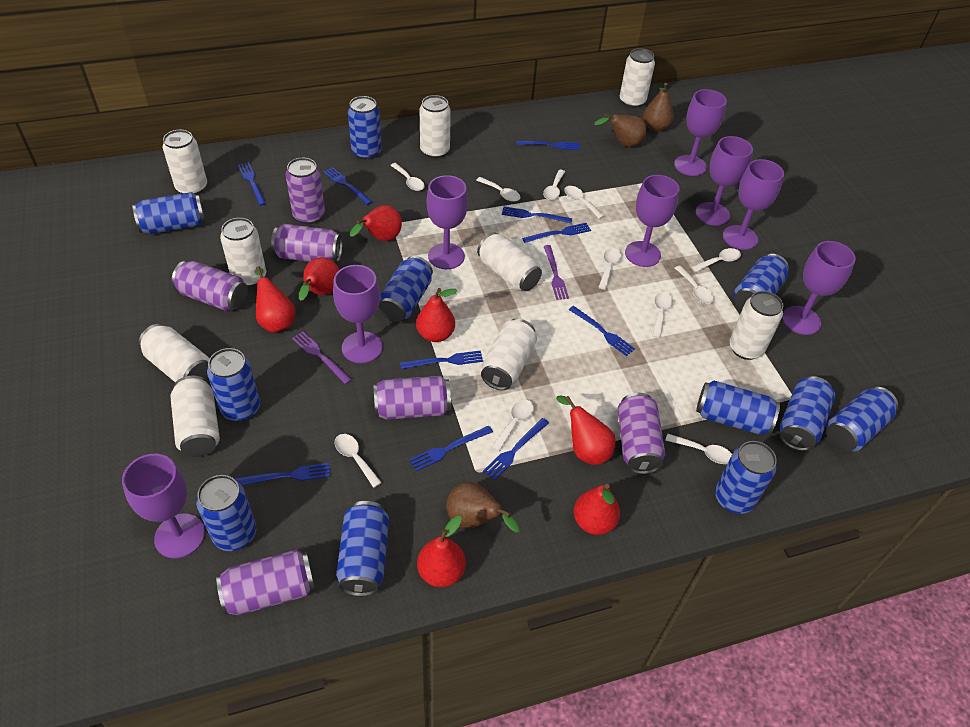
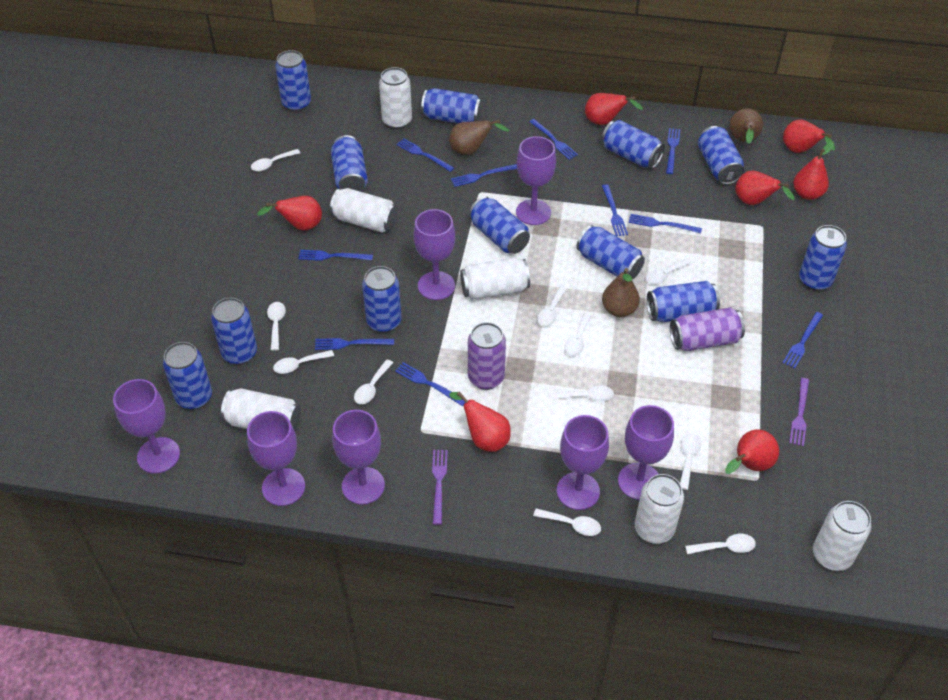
blue can: [132,192,205,234] [196,475,256,551] [207,348,260,422] [336,501,389,596] [348,96,382,160] [378,256,433,322] [696,380,780,434] [715,441,777,514] [734,254,789,310] [780,376,835,451] [826,387,898,452] = 11 -> [163,342,212,410] [211,298,257,365] [275,50,311,112] [331,135,368,192] [362,266,402,333] [421,88,482,123] [469,196,530,254] [576,225,645,280] [601,120,665,169] [647,281,720,322] [698,126,744,185] [799,225,847,291] = 12
purple can: [172,261,248,312] [216,550,315,615] [271,224,343,263] [286,158,325,224] [373,376,451,420] [617,393,665,474] = 6 -> [468,322,506,390] [670,307,745,351] = 2
purple goblet: [122,454,205,559] [333,265,383,364] [427,175,468,269] [625,175,680,267] [674,89,727,176] [696,136,753,226] [723,159,784,250] [782,241,856,335] = 8 -> [113,379,180,474] [247,411,305,506] [332,410,385,505] [414,209,455,300] [516,136,556,225] [557,415,609,510] [618,405,674,500] = 7
white can: [138,324,210,382] [163,130,207,195] [170,376,220,457] [220,218,266,287] [420,95,451,159] [477,232,542,291] [481,319,537,390] [620,48,655,108] [730,291,783,360] = 9 -> [221,388,301,431] [330,188,398,233] [379,67,412,129] [460,258,530,300] [635,474,684,544] [813,501,871,571] = 6

